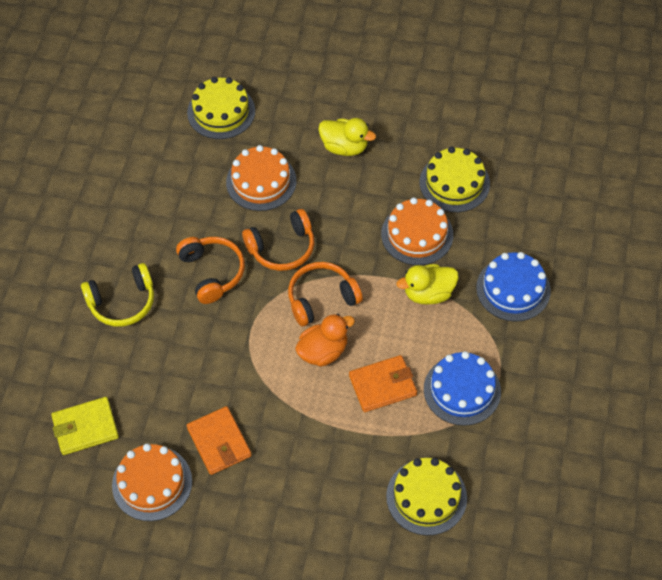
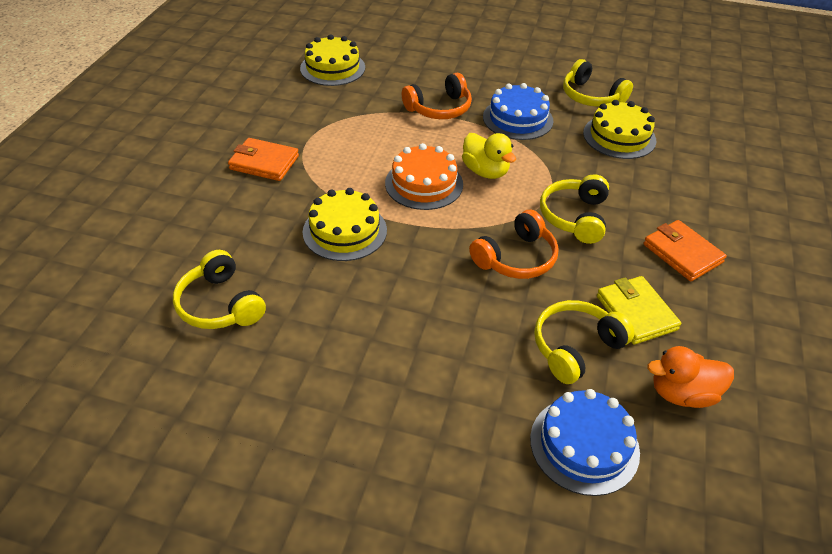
orange cake: [112,444,192,521] [226,145,296,211] [381,197,453,265] = 3 -> [385,143,463,210] = 1
orange headphones: [176,237,245,304] [242,209,314,271] [288,262,363,326] = 3 -> [402,73,472,119] [469,210,559,279] = 2
yellow duck: [318,118,376,156] [396,264,459,304] = 2 -> [462,133,516,179] = 1
yellow headphones: [81,263,154,327] = 1 -> [173,250,266,329] [534,300,635,384] [540,174,609,244] [563,59,633,107] = 4

